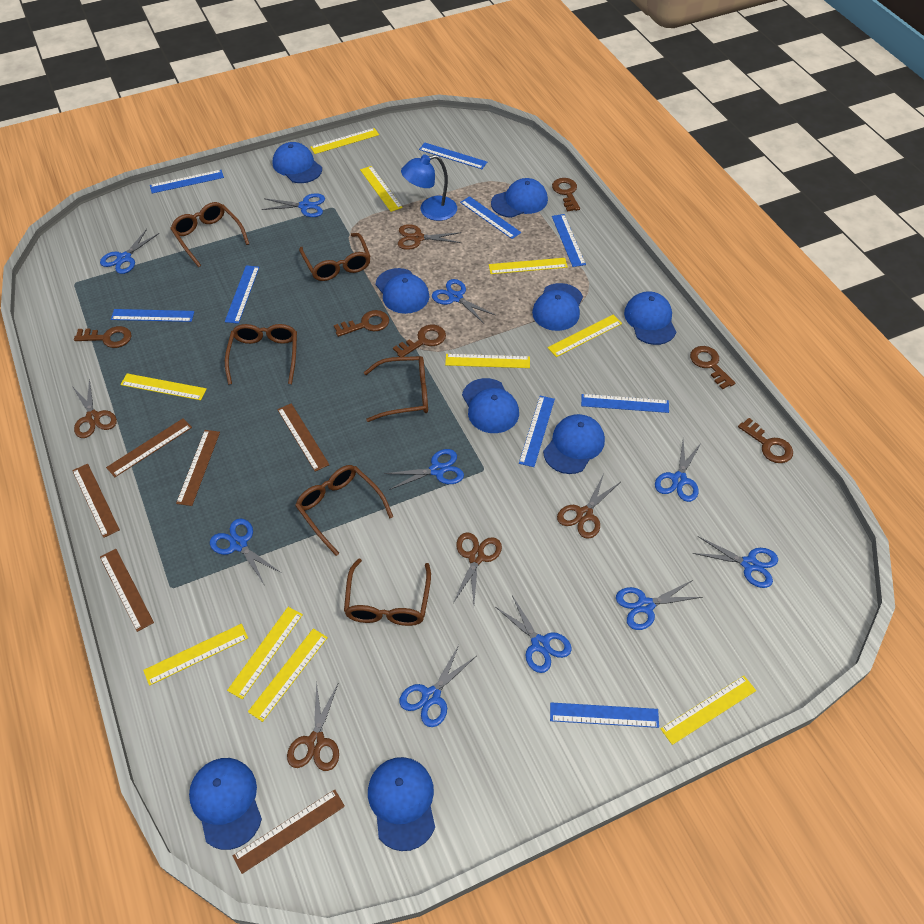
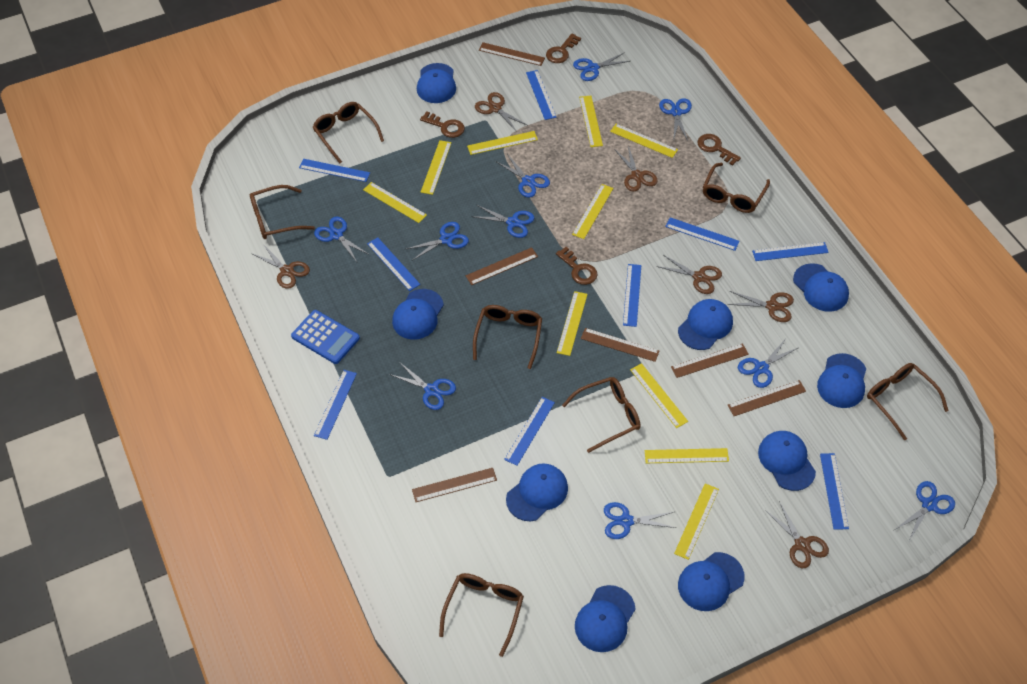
blue calculator: none = 0 -> [291,310,360,364] = 1
blue lamp: [401,154,457,221] = 1 -> none = 0
brown glasses: [170,202,249,267] [225,324,297,385] [295,465,393,556] [299,233,371,281] [344,558,431,626] [364,356,428,422] = 6 -> [250,185,315,239] [312,102,384,163] [439,573,524,657] [473,305,542,369] [562,377,641,453] [703,163,770,213] [867,363,949,440] = 7
brown key: [74,326,131,348] [334,310,389,337] [393,325,446,357] [552,178,580,212] [690,346,735,390] [738,418,793,463] = 6 -> [420,111,465,138] [546,34,581,63] [556,247,597,285] [698,134,741,166] = 4
brown scissors: [72,379,117,438] [287,681,339,771] [398,224,462,250] [453,532,502,604] [557,474,620,539] = 5 -> [251,244,310,289] [475,92,527,132] [614,146,658,191] [656,255,722,294] [727,291,794,322] [765,501,829,568] = 6

